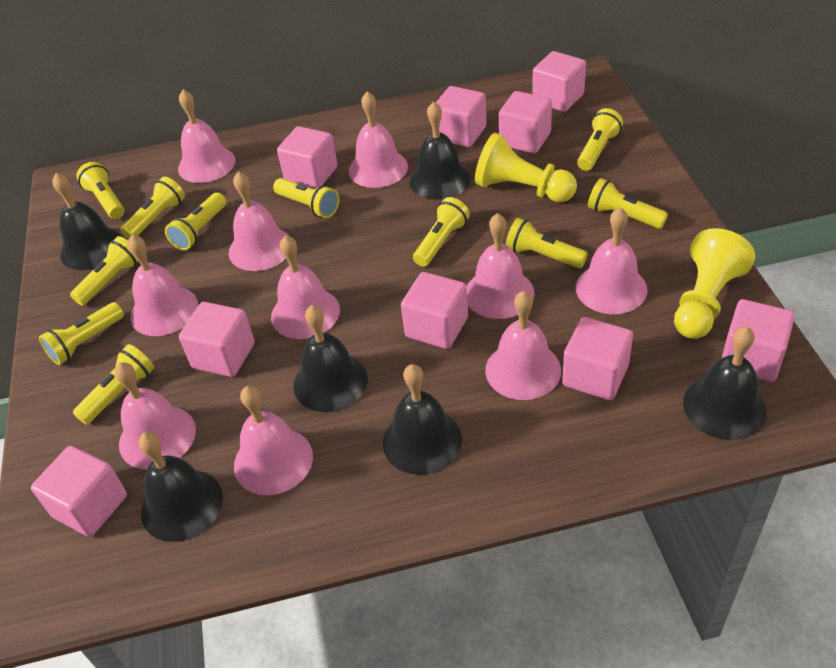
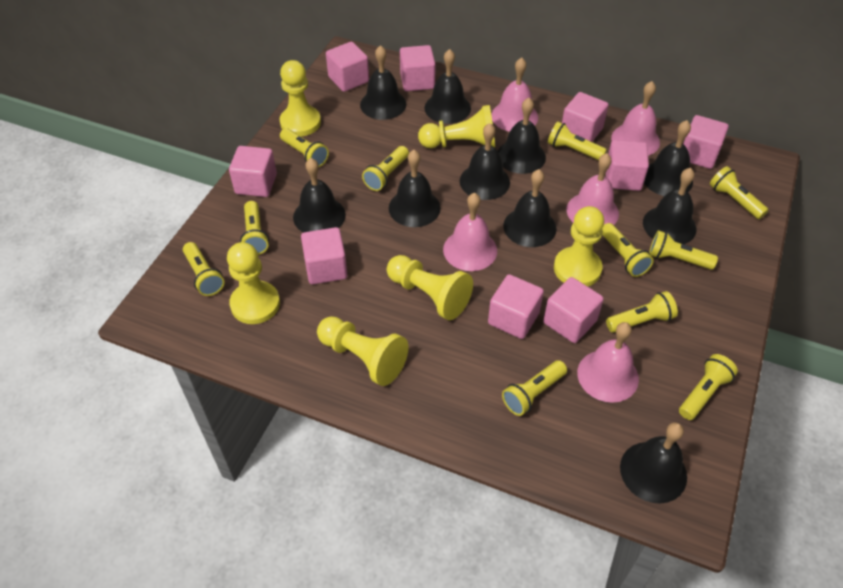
black bell: [52,173,122,270] [139,432,223,542] [294,305,368,412] [383,364,462,475] [409,101,471,200] [683,326,766,440] = 6 -> [293,158,346,233] [360,45,406,120] [389,150,441,227] [424,49,471,124] [460,123,510,200] [498,98,546,174] [503,169,557,247] [620,422,687,504] [643,168,697,244] [644,120,693,196] = 10
pink bell: [115,362,196,469] [128,235,198,336] [178,90,235,183] [229,171,289,271] [234,386,313,495] [271,235,340,339] [349,91,408,188] [467,213,535,319] [485,291,561,400] [576,207,648,314] = 10 -> [443,193,497,271] [491,57,538,132] [566,153,619,225] [577,322,639,403] [611,81,660,156] = 5
yellow pawn: [475,133,577,202] [674,228,755,339] = 2 -> [227,242,280,324] [279,60,321,136] [317,316,408,386] [387,255,473,320] [418,105,495,148] [554,206,604,286] = 6

